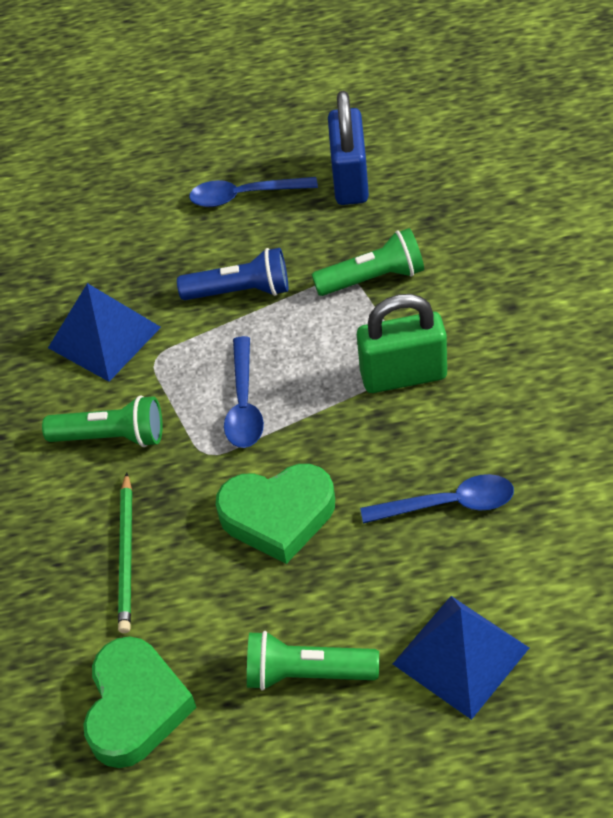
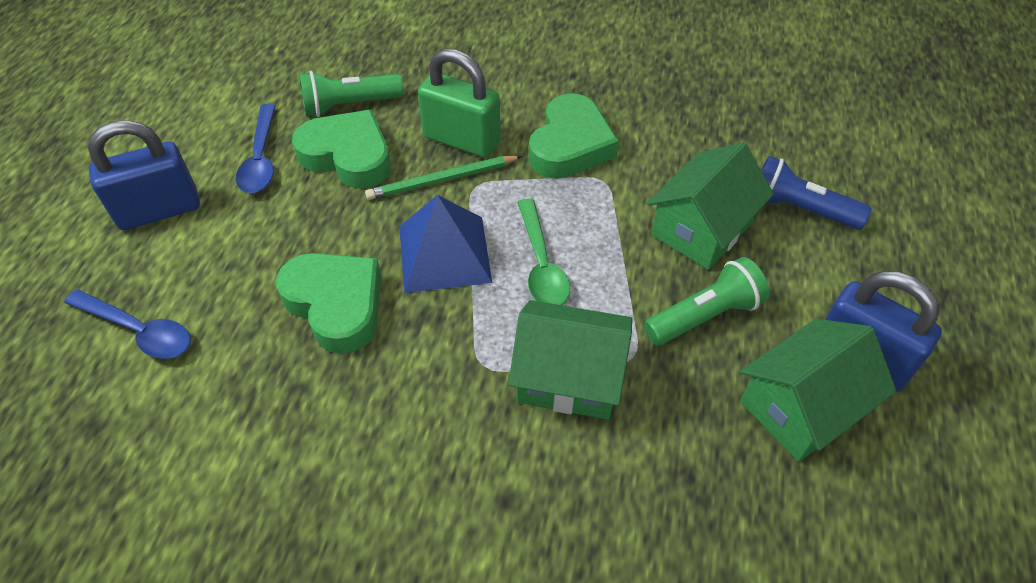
blue padlock: [328,91,369,205] = 1 -> [88,120,200,230] [825,271,942,392] = 2
blue pyramid: [48,283,161,382] [393,596,529,720] = 2 -> [399,195,492,293] = 1
blue spoon: [189,177,318,207] [224,336,264,448] [360,474,514,524] = 3 -> [64,289,191,359] [236,104,276,193] = 2
green flashlight: [42,395,163,447] [247,631,379,691] [312,228,424,296] = 3 -> [299,71,404,117] [644,257,770,345] = 2
green heart: [83,636,197,768] [216,464,335,564] = 2 -> [276,253,381,354] [292,110,391,189] [529,93,619,179] = 3
green house: none = 0 -> [508,300,632,419] [647,142,774,270] [740,319,896,462] = 3
green spoon: none = 0 -> [517,198,570,305] = 1

